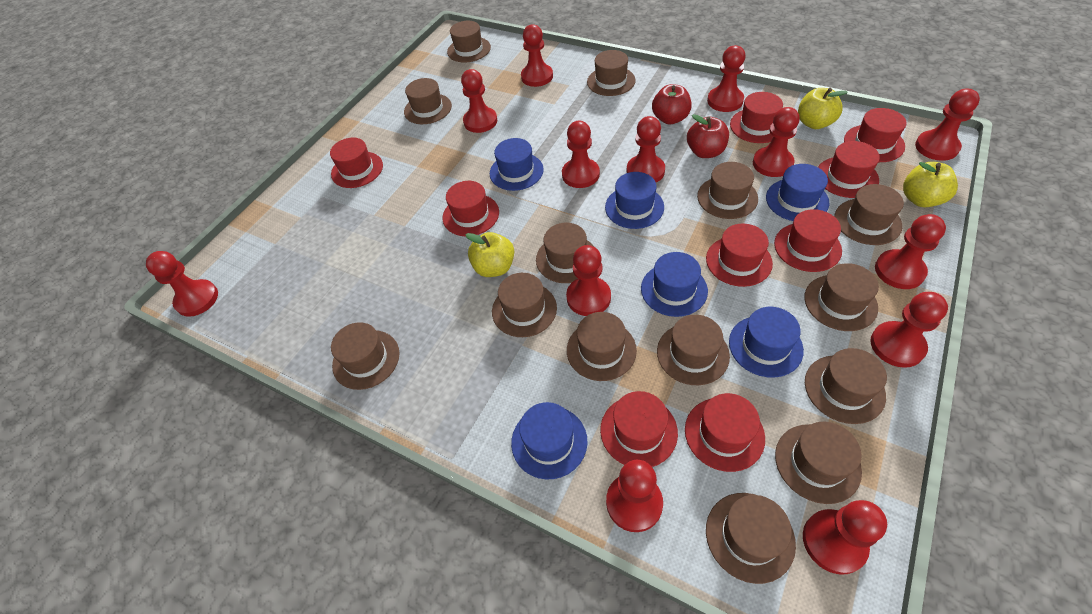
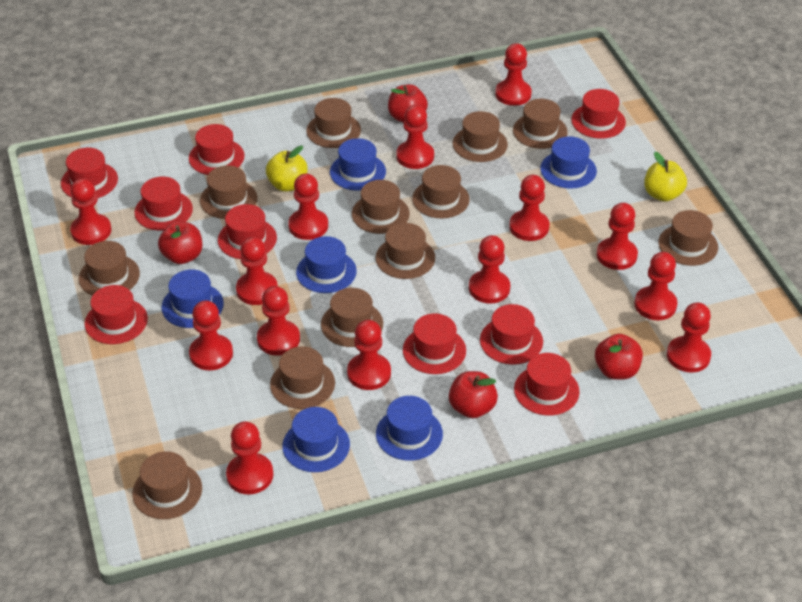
brown hat: [331,322,399,390] [404,78,452,124] [447,21,491,62] [492,273,557,337] [536,223,594,283] [567,312,637,381] [587,50,636,96] [657,315,730,385] [697,162,758,219] [706,493,796,584] [775,422,862,504] [804,263,879,331] [805,348,887,424] [835,184,904,245] = 14 -> [79,241,140,296] [132,451,202,519] [200,166,257,219] [270,346,335,409] [306,98,361,148] [321,288,383,347] [352,180,410,234] [376,223,435,279] [412,165,470,218] [453,111,508,162] [513,99,568,149] [658,210,718,266] = 12
red apple: [652,84,692,124] [687,114,729,158] = 2 -> [158,222,202,264] [388,84,428,123] [449,371,498,418] [595,334,643,380] = 4
red pawn: [146,251,218,317] [461,69,497,133] [521,24,553,87] [562,121,600,188] [566,245,611,316] [606,460,663,532] [627,116,665,182] [707,45,745,112] [753,107,800,177] [803,500,887,575] [870,292,948,368] [875,214,946,289] [915,88,980,161] = 13 -> [70,178,111,245] [189,300,233,370] [226,421,273,494] [236,237,278,305] [257,286,300,356] [288,173,328,240] [347,320,391,390] [396,105,434,169] [469,235,510,303] [495,43,532,106] [509,175,549,241] [596,203,638,270] [634,252,677,320] [667,302,711,372] = 14
yellow apple: [465,232,514,277] [798,88,848,129] [903,162,958,207] = 3 -> [266,146,307,192] [644,152,687,202] = 2

